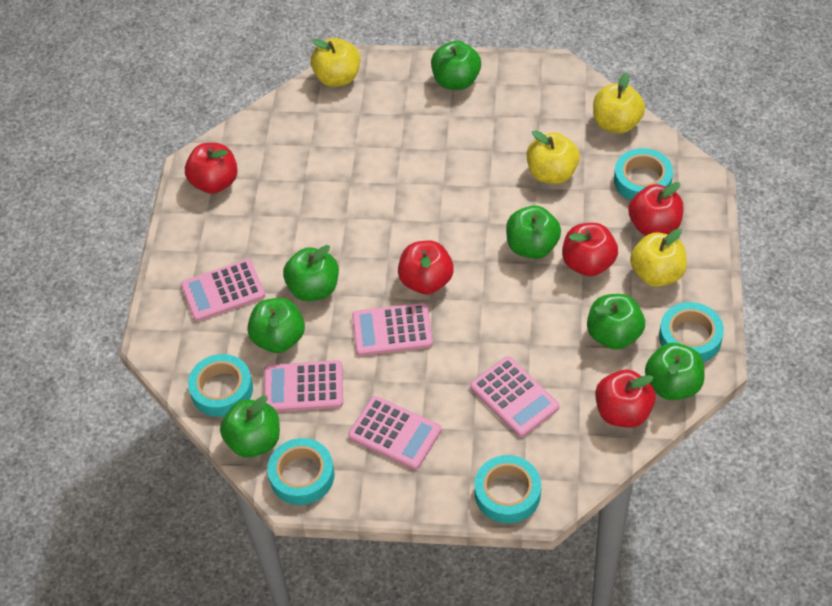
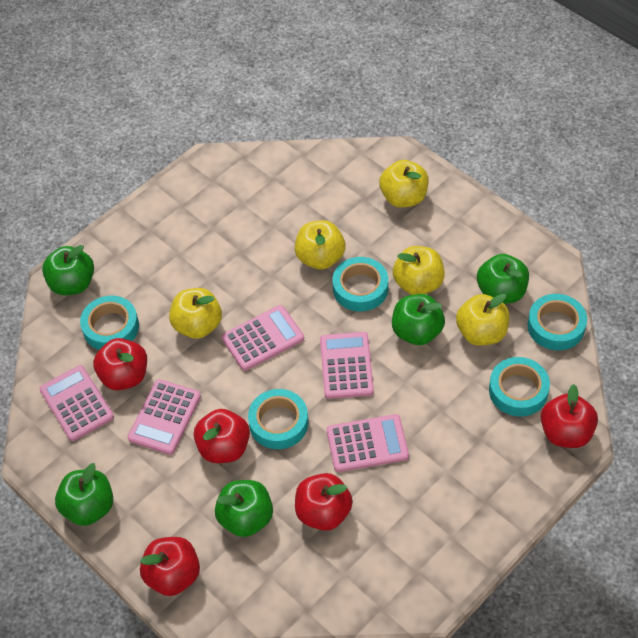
green apple: [220,395,280,458] [247,298,305,353] [283,245,339,301] [431,41,481,90] [506,205,561,259] [587,294,645,350] [645,343,705,400] = 7 -> [42,245,94,295] [55,463,113,526] [215,480,273,537] [392,294,445,345] [477,254,529,304] = 5
yellow apple: [311,38,360,87] [527,130,580,184] [593,72,645,134] [630,228,687,287] = 4 -> [169,288,222,339] [295,220,345,270] [379,160,429,208] [393,246,445,295] [456,294,509,346] = 5

